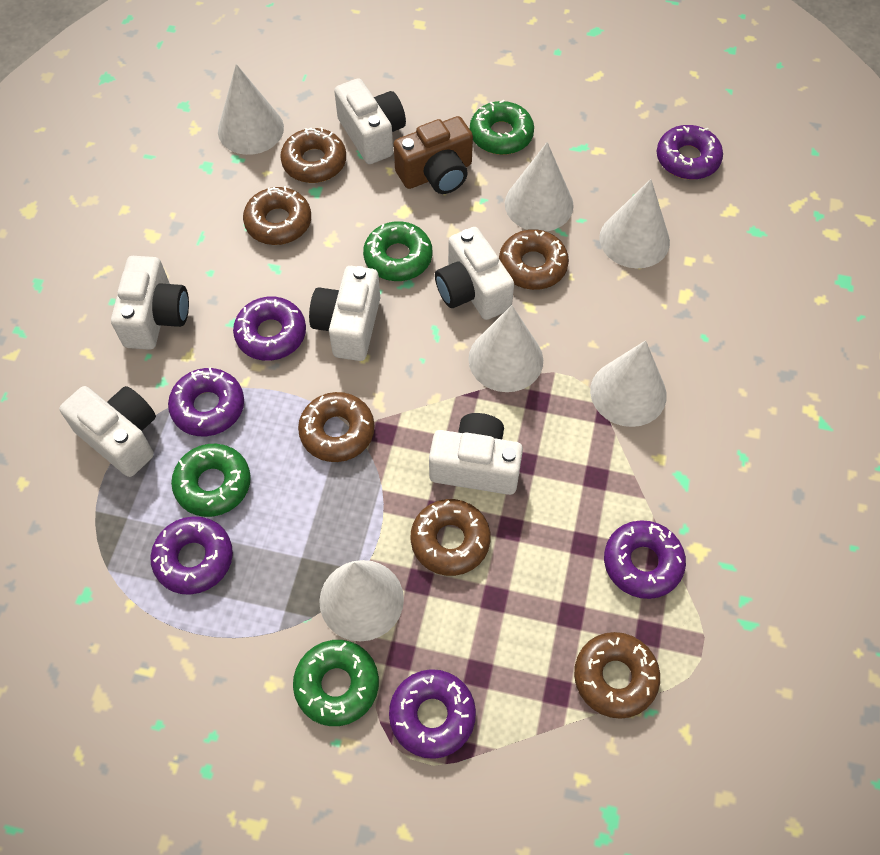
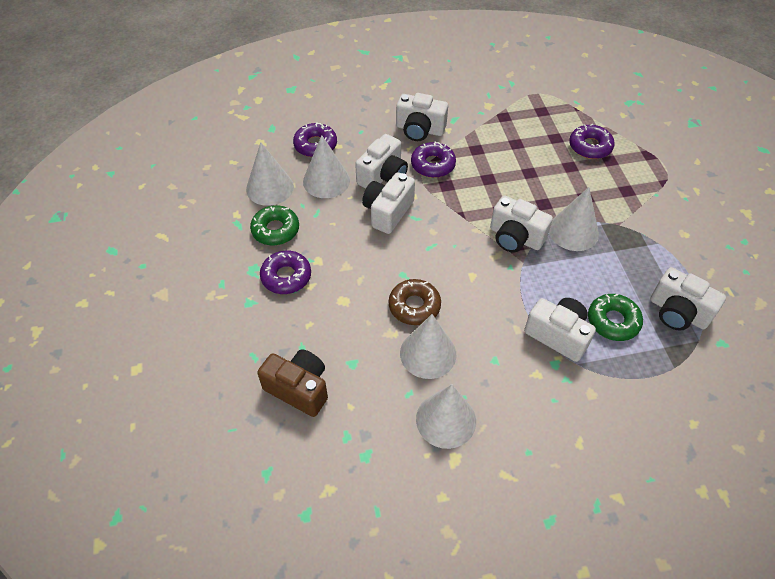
brown donut: [243,186,311,245] [280,127,346,183] [298,392,375,462] [411,499,491,576] [499,229,569,290] [574,632,660,719] = 6 -> [389,279,441,325] = 1
green donut: [171,444,251,517] [293,640,379,726] [363,221,432,281] [470,100,534,155] = 4 -> [250,205,299,246] [588,294,643,341] = 2
purple donut: [150,517,233,595] [168,367,244,436] [233,297,306,361] [389,669,476,759] [604,520,686,599] [657,125,723,180] = 6 -> [260,251,311,294] [293,122,337,157] [411,142,456,178] [569,124,615,159] = 4
white cone: [218,64,284,155] [319,560,404,641] [468,305,543,392] [505,142,574,232] [590,340,667,427] [599,179,670,268] = 6 -> [246,142,294,206] [303,135,350,198] [400,314,456,379] [416,384,476,449] [549,187,599,251] = 5

